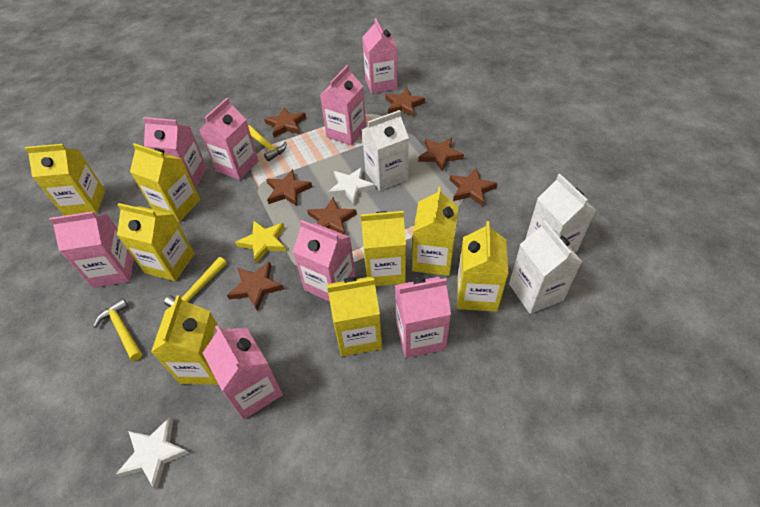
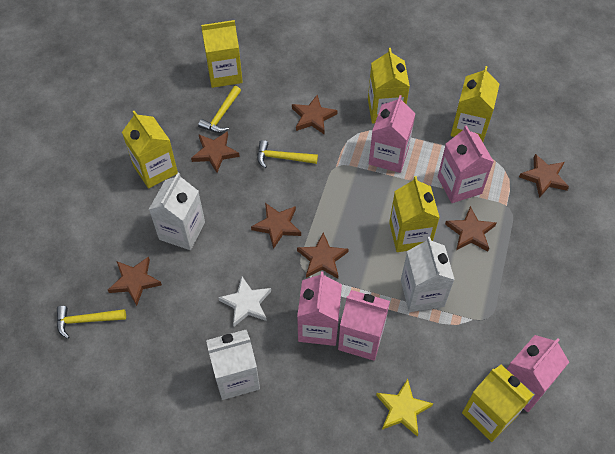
pink carton: [49,211,134,288] [143,117,207,189] [199,98,259,180] [203,325,283,420] [293,220,355,302] [320,65,366,145] [362,18,398,94] [395,277,451,358] = 8 -> [297,271,342,346] [338,290,390,361] [369,95,416,173] [438,125,494,203] [507,335,569,412] = 5
white star: [116,417,189,490] [328,167,375,205] = 2 -> [218,277,271,327] = 1
yellow carton: [25,144,105,216] [117,203,195,281] [130,143,200,222] [151,296,219,385] [327,276,382,356] [361,211,406,286] [412,187,458,276] [457,221,509,312] = 8 -> [122,110,178,188] [201,20,243,88] [368,48,410,123] [389,176,440,252] [451,66,500,142] [462,365,534,442] = 6

